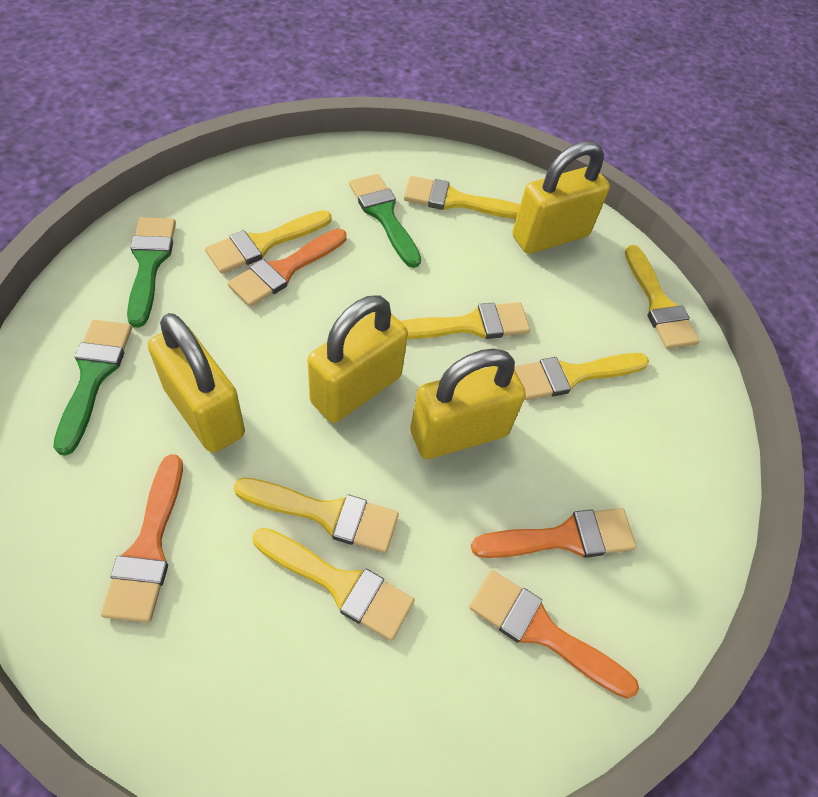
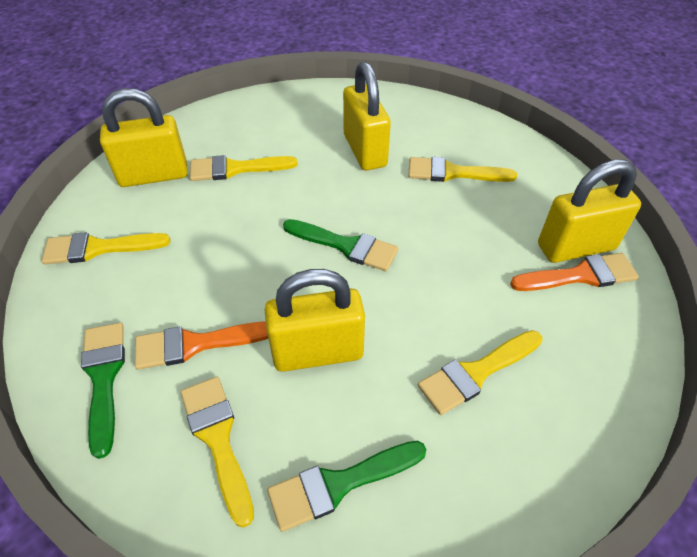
orange brush: [101,454,183,623] [228,228,346,307] [469,570,639,699] [471,508,636,558] = 4 -> [135,321,268,370] [510,253,639,291] = 2
yellow brush: [205,210,332,274] [234,478,399,553] [252,527,414,641] [400,302,530,339] [404,176,520,219] [514,353,649,400] [625,245,700,349] = 7 -> [42,232,170,264] [181,377,254,528] [190,155,298,181] [408,157,517,182] [418,330,543,415] = 5

